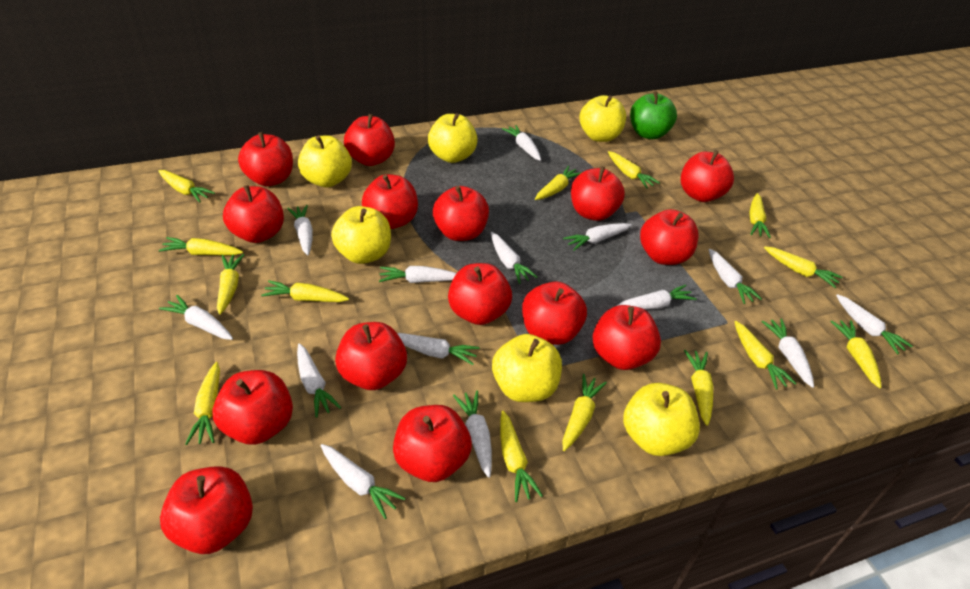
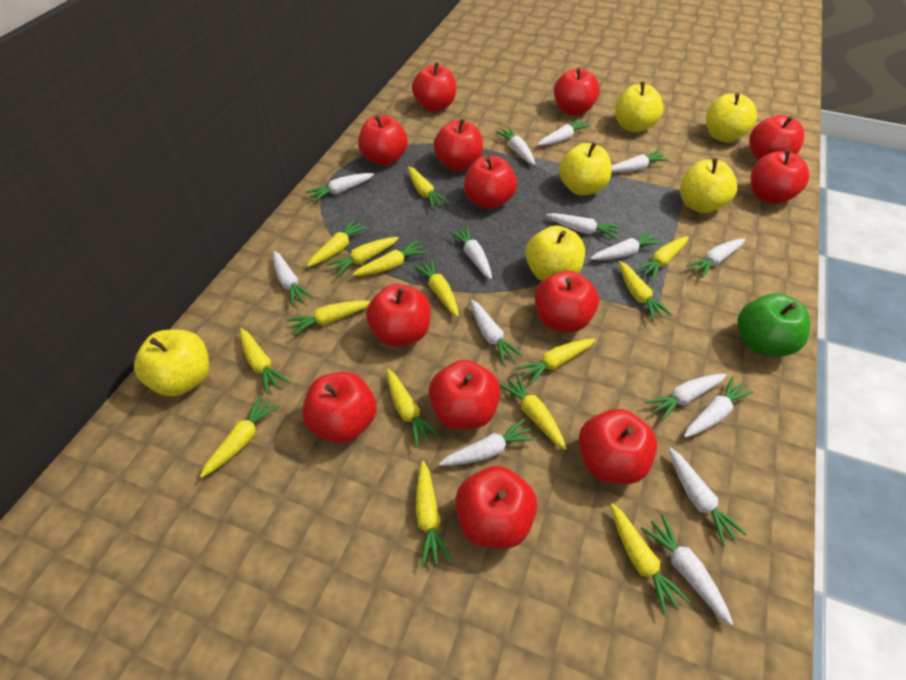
red apple: [160,466,253,554] [212,370,293,445] [223,185,284,243] [238,132,293,186] [335,322,407,390] [344,114,395,166] [362,174,418,229] [393,405,472,482] [433,186,489,241] [448,263,512,325] [522,281,587,345] [571,166,625,221] [593,305,661,370] [640,209,699,265] [681,150,734,202] = 15 -> [302,372,377,443] [358,115,408,166] [366,284,431,347] [412,62,456,112] [428,360,500,429] [434,119,483,171] [455,466,537,549] [464,156,517,209] [535,271,599,332] [554,67,600,115] [578,409,657,484] [749,115,804,160] [751,150,809,204] = 13
white carrot: [159,295,233,340] [287,205,313,256] [297,343,341,418] [321,444,406,519] [379,266,456,283] [397,333,479,365] [453,391,492,478] [491,232,538,284] [502,125,541,161] [563,223,632,250] [616,285,697,310] [709,249,762,304] [761,319,814,388] [836,294,912,354] = 14 -> [273,251,313,306] [306,173,374,202] [439,419,536,466] [449,226,492,279] [471,300,524,365] [496,127,535,165] [538,119,591,146] [546,213,621,239] [590,231,662,260] [611,150,669,173] [641,514,733,625] [645,374,726,421] [669,447,747,546] [684,376,754,438] [686,239,745,278] = 15
yellow carrot: [158,170,215,203] [159,237,243,255] [185,362,220,445] [217,254,244,315] [261,280,349,302] [500,411,543,502] [535,166,582,200] [563,374,607,451] [608,151,660,189] [684,350,713,426] [734,321,796,390] [750,193,771,238] [764,246,843,288] [830,320,881,388] = 14 -> [200,395,279,478] [240,328,289,394] [287,300,371,336] [307,219,368,267] [327,237,399,277] [352,240,428,276] [387,369,440,447] [408,166,449,209] [413,258,459,317] [416,461,451,567] [499,373,567,450] [516,339,595,385] [610,503,690,615] [619,261,672,321] [635,236,689,281] = 15

